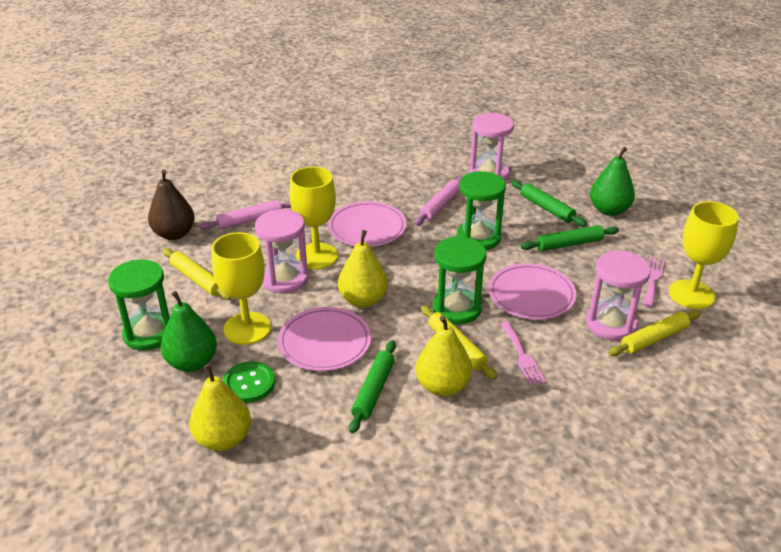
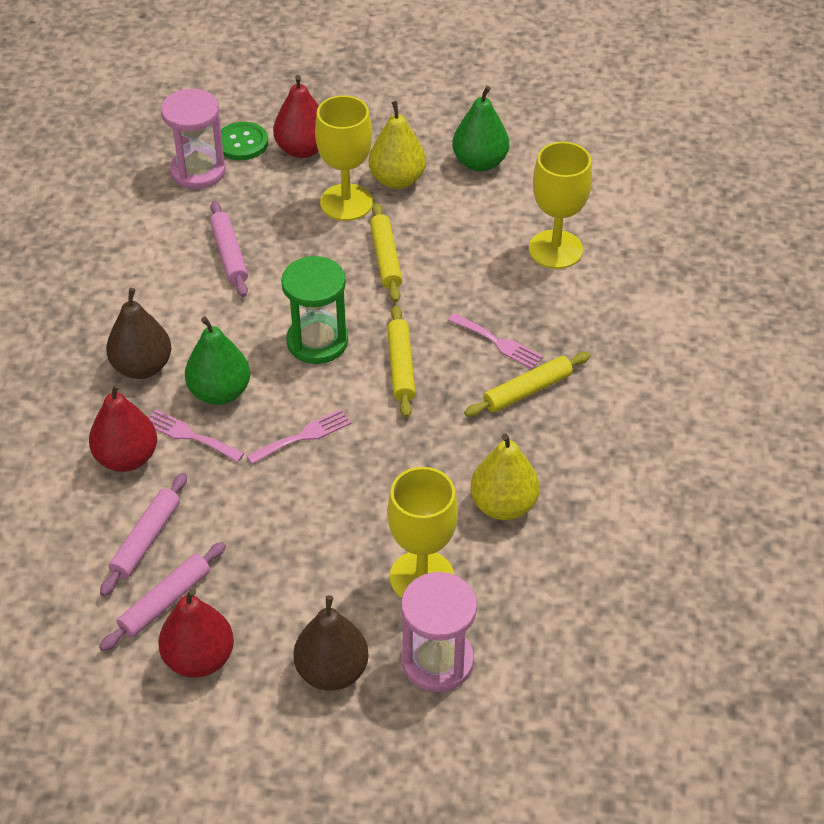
brown pear: [148,170,195,240] = 1 -> [106,288,171,379] [294,595,369,691] = 2
green hourglass: [108,260,170,351] [433,236,486,324] [457,171,506,250] = 3 -> [281,256,348,364] = 1
green rolling pin: [349,340,396,433] [511,180,587,227] [521,225,619,251] = 3 -> none = 0
pink fork: [501,322,546,386] [643,257,665,307] = 2 -> [149,410,244,462] [246,409,351,464] [448,313,543,369] = 3
pink hourglass: [255,209,309,293] [469,113,514,181] [586,251,651,341] = 3 -> [161,89,226,189] [401,572,477,692] = 2
pink plate: [278,307,371,371] [328,201,407,247] [488,263,577,320] = 3 -> none = 0
pink rolling pin: [199,200,291,230] [414,176,463,226] = 2 -> [99,542,226,651] [100,473,187,596] [210,201,248,297] = 3
red pear: none = 0 -> [89,383,157,472] [158,588,234,678] [273,75,319,158] = 3
yellow pear: [189,364,251,451] [338,230,388,308] [416,316,472,396] = 3 -> [369,101,426,189] [470,433,540,520] = 2

